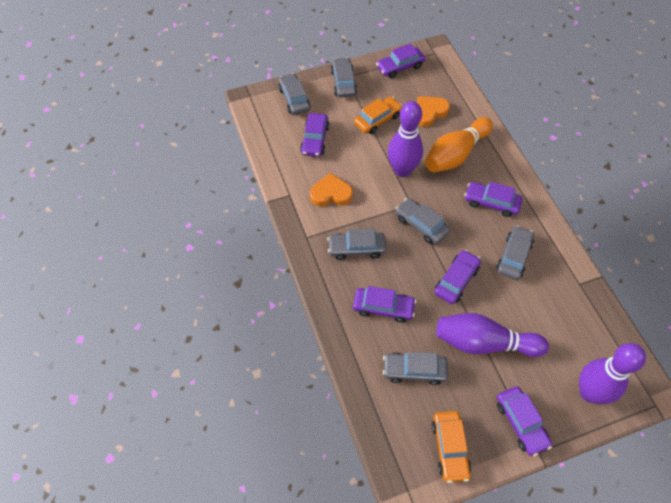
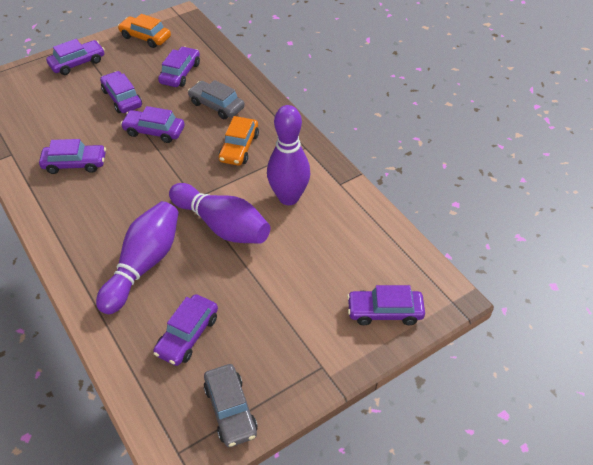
grey car: [278,73,311,115] [327,229,386,260] [331,57,357,98] [383,352,448,385] [395,198,450,244] [497,226,534,280] = 6 -> [188,80,245,119] [204,364,258,447] = 2
orange bowling pin: [425,117,493,172] = 1 -> none = 0
orange heart: [310,173,353,206] [417,96,450,127] = 2 -> none = 0
purple car: [300,113,329,157] [353,286,416,323] [376,44,425,78] [434,250,481,304] [465,182,523,217] [497,386,552,456] = 6 -> [39,139,106,174] [46,39,105,75] [100,71,142,113] [121,106,185,143] [153,294,218,366] [158,47,200,87] [347,285,425,325] = 7

